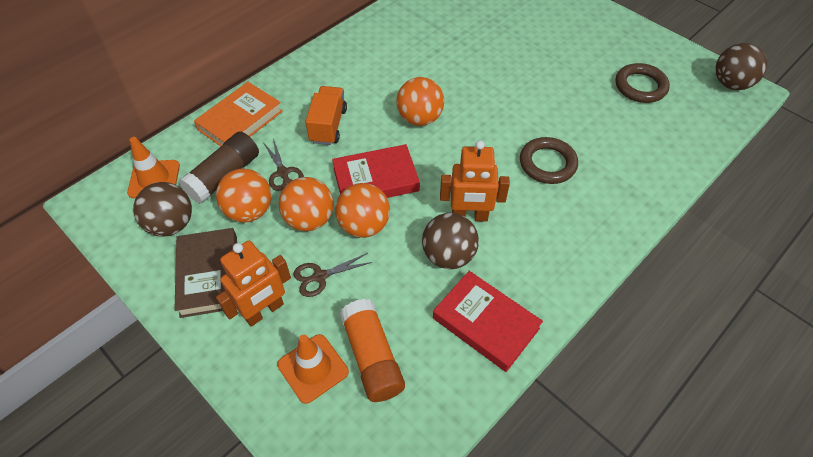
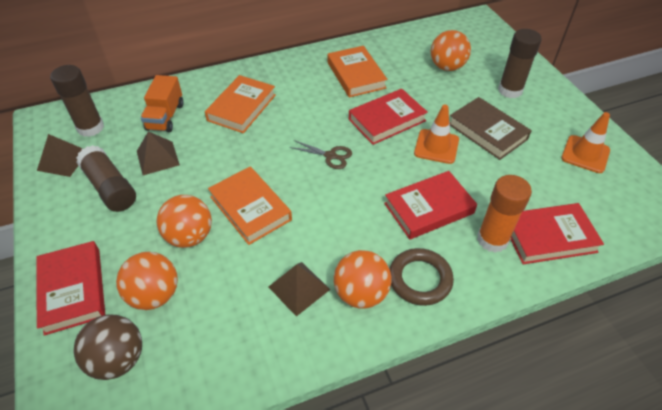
brown ball: [133,182,192,237] [422,213,479,269] [715,43,767,90] = 3 -> [74,315,142,380] = 1
brown glue stick: [179,131,259,204] = 1 -> [50,65,104,137] [76,145,136,212] [498,29,542,98] = 3
brown pyramid: none = 0 -> [37,134,83,177] [137,131,180,175] [269,262,330,317] = 3
brown ring: [520,137,578,184] [616,63,670,103] = 2 -> [389,248,454,306] = 1
brown scissors: [263,138,304,191] [293,253,372,297] = 2 -> [289,140,352,169] = 1
orange book: [194,82,283,146] = 1 -> [205,75,276,133] [208,166,292,245] [327,46,387,98] = 3
orange robot: [216,241,291,327] [440,141,510,222] = 2 -> none = 0
red book: [332,144,420,198] [433,271,543,372] = 2 -> [36,241,105,336] [349,89,428,145] [384,171,477,240] [511,203,604,264] = 4

